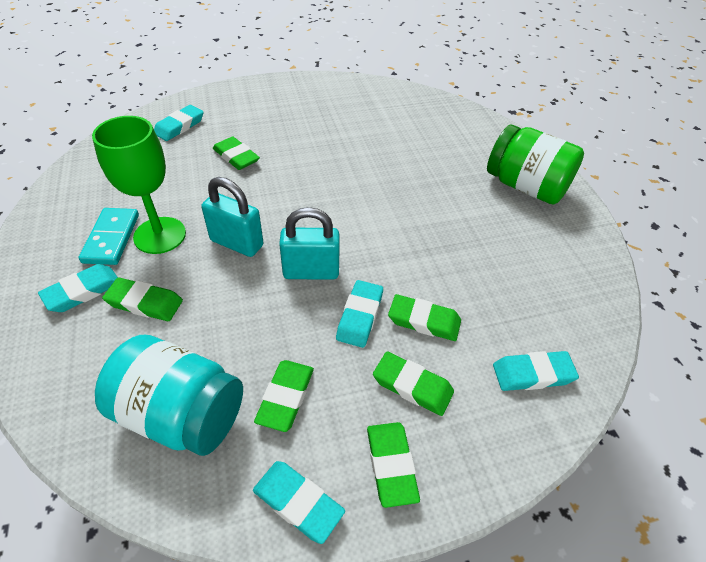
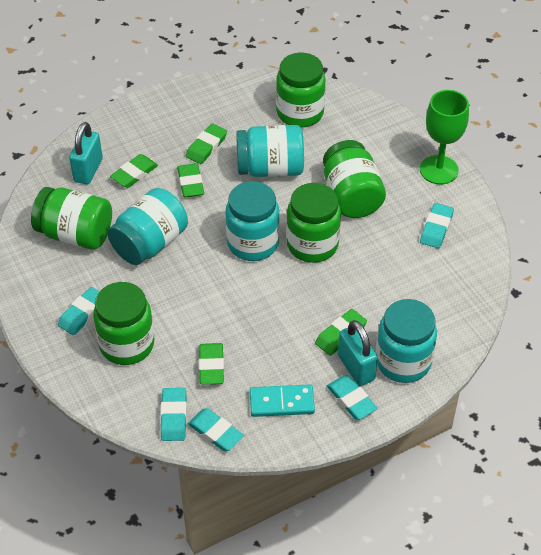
green eraser: [102,278,183,321] [213,137,260,170] [254,360,314,432] [367,422,420,508] [373,351,454,416] [388,294,461,341] = 6 -> [110,154,158,188] [177,163,204,197] [186,123,227,164] [199,343,224,385] [315,309,367,356] = 5
green jar: [487,125,584,205] = 1 -> [31,187,112,250] [93,282,154,365] [276,53,326,128] [286,183,341,263] [323,140,386,218] = 5
turquoise jar: [95,335,243,456] = 1 -> [107,188,188,265] [225,181,280,261] [236,125,304,177] [376,299,437,383] = 4

